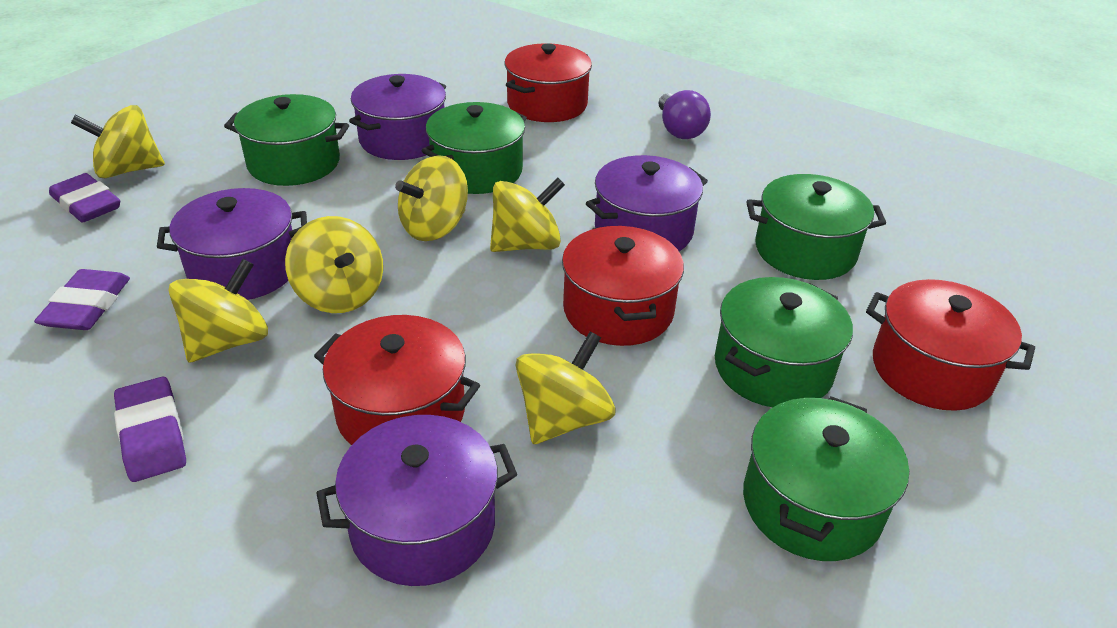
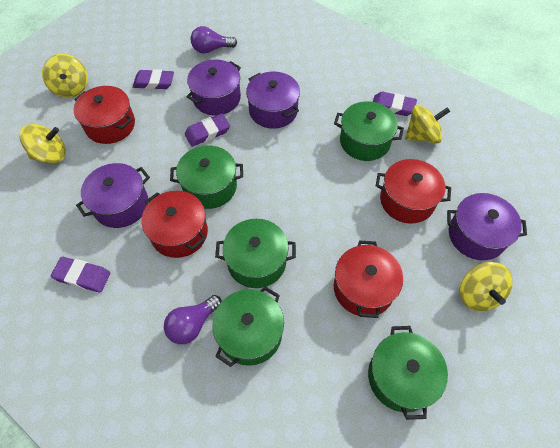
purple eraser: [34,269,130,330] [49,173,120,222] [114,377,186,482] = 3 -> [51,257,111,293] [133,69,174,89] [184,114,230,147] [373,92,417,116] = 4
purple light bulb: [659,90,711,139] = 1 -> [164,295,222,344] [191,26,237,54] = 2
yellow spinning top: [71,105,165,178] [169,259,268,363] [285,216,383,313] [395,155,468,241] [490,177,565,252] [516,331,615,444] = 6 -> [20,124,66,164] [42,54,88,98] [405,105,450,143] [460,262,513,311] = 4

